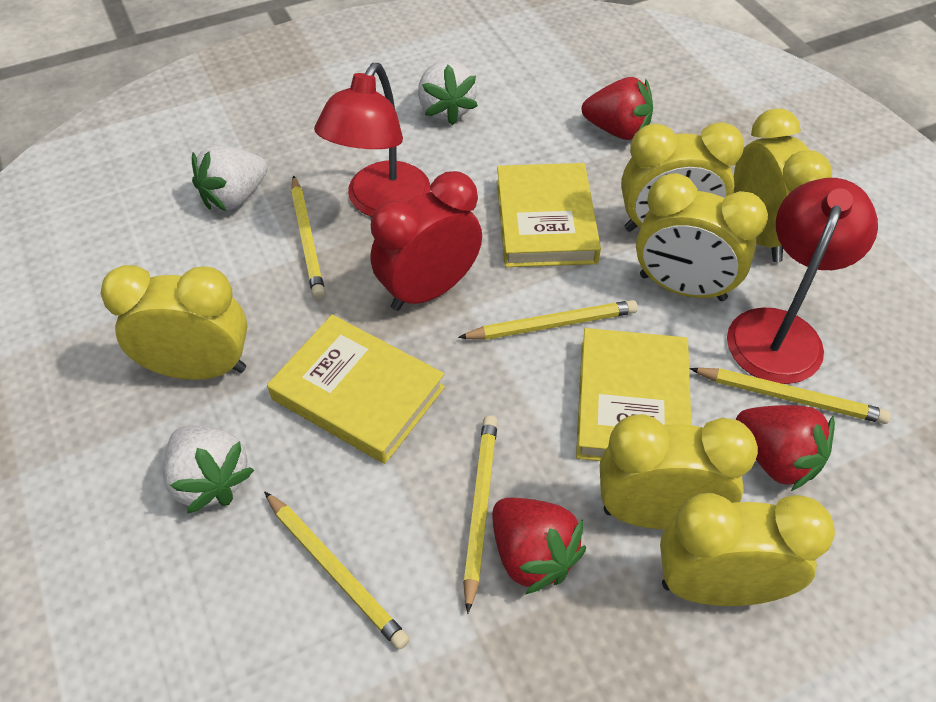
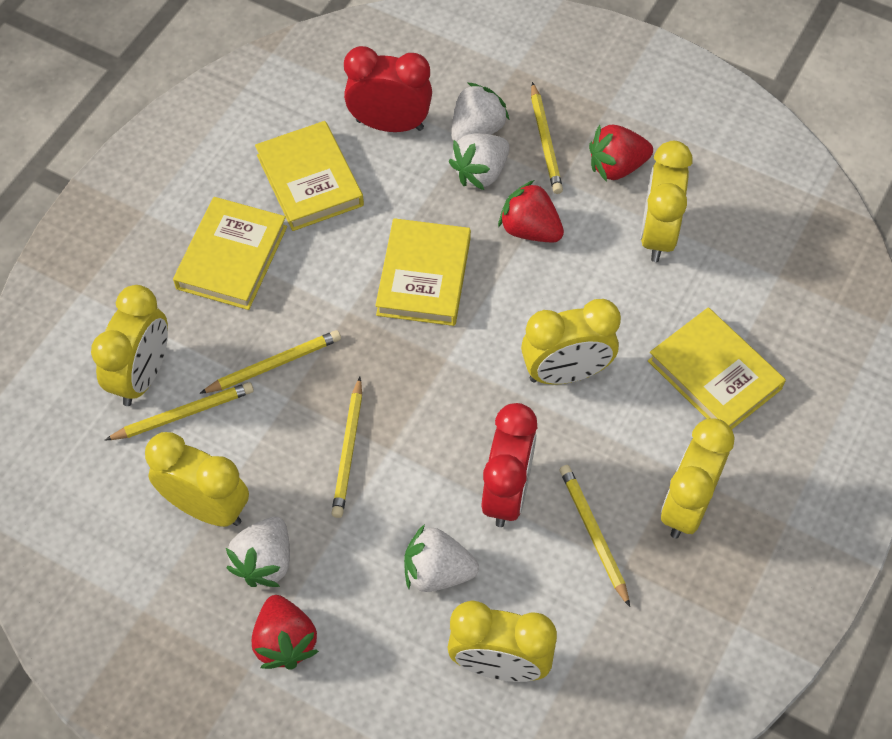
red clock: [370,171,482,311] = 1 -> [344,46,432,132] [482,403,537,527] = 2
red lamp: [314,63,430,217] [727,178,878,384] = 2 -> none = 0
white strawberry: [163,426,254,514] [192,145,268,211] [418,60,478,125] = 3 -> [226,517,290,587] [404,524,479,592] [449,133,510,190] [451,83,510,142] = 4
yellow book: [267,315,445,464] [497,163,601,267] [576,328,691,461] = 3 -> [173,197,287,310] [255,121,364,231] [375,218,471,326] [648,308,786,429] = 4

